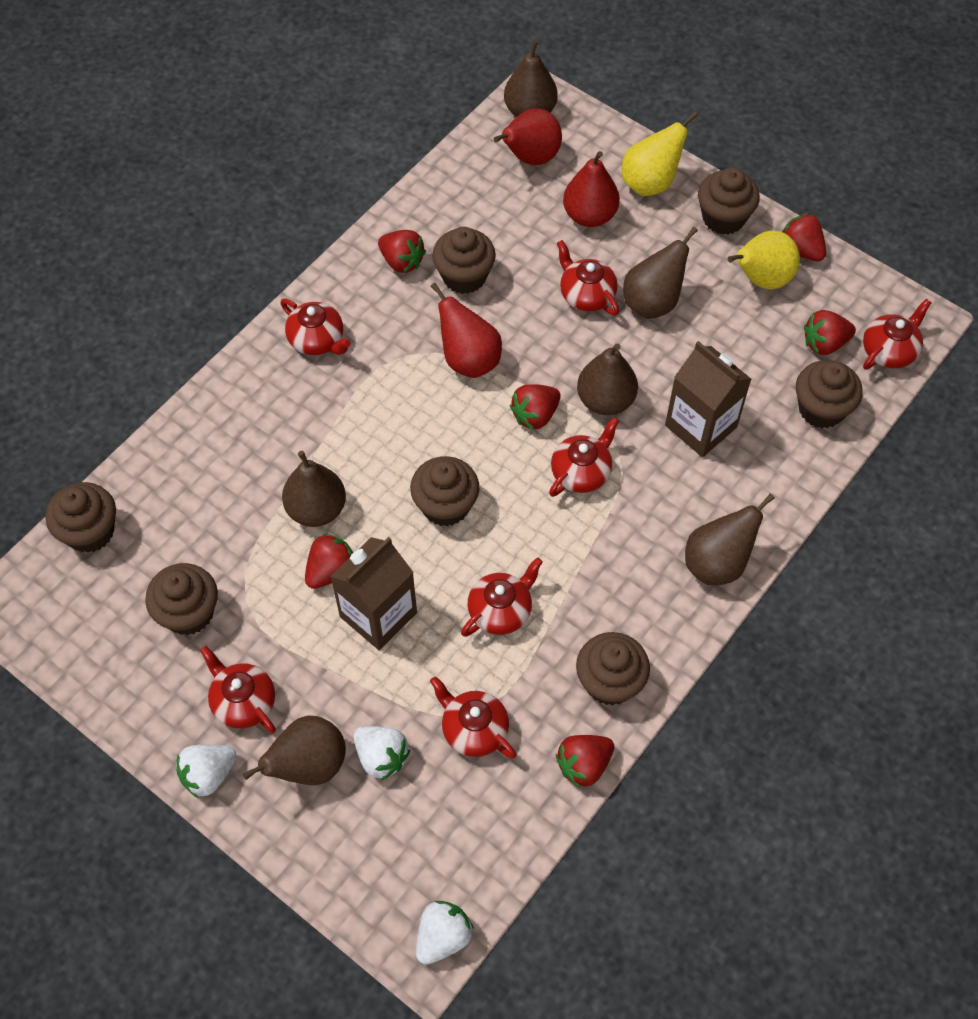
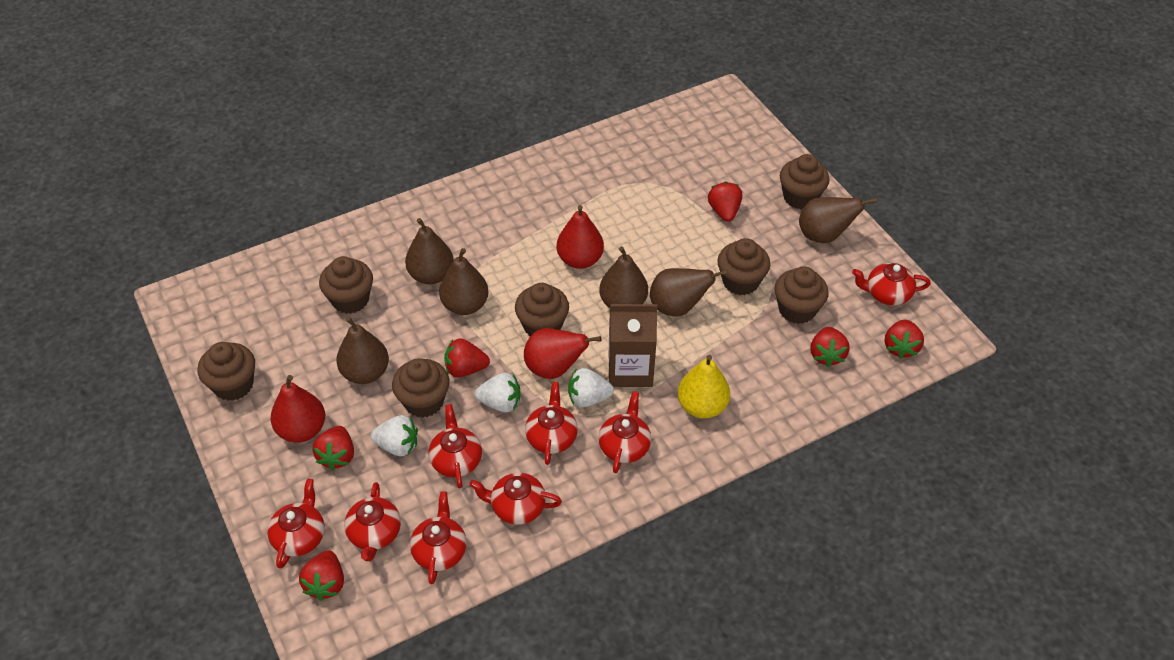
brown carton: [330,537,417,650] [665,341,751,457] = 2 -> [609,304,657,387] = 1
red teapot: [200,646,276,733] [280,299,351,355] [430,676,517,759] [461,557,543,637] [549,417,619,497] [557,240,619,316] [863,298,932,370] = 7 -> [267,478,325,569] [344,482,401,561] [410,491,467,584] [429,404,482,489] [469,473,562,525] [525,382,578,465] [598,391,651,473] [852,263,931,305] = 8
yellow pear: [622,111,698,196] [728,231,800,289] = 2 -> [677,355,730,418] = 1

